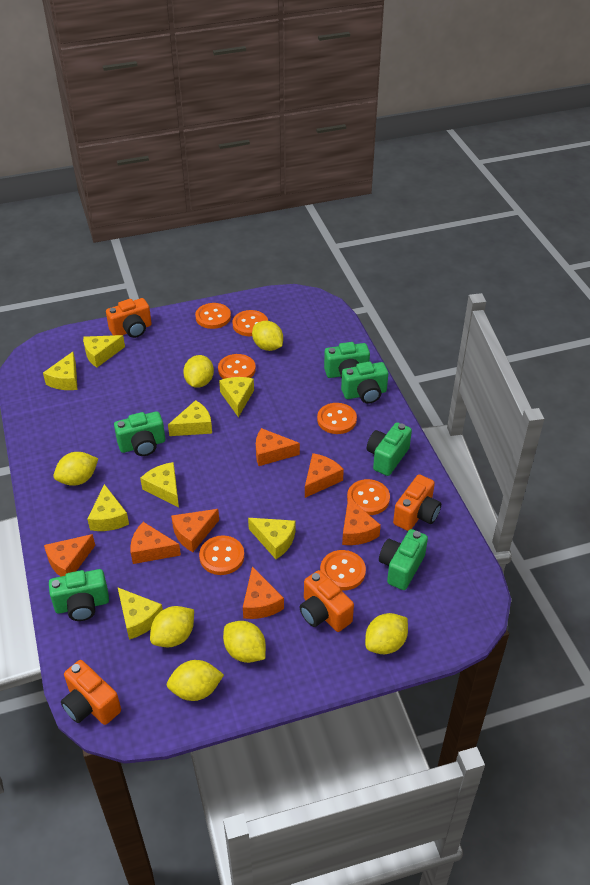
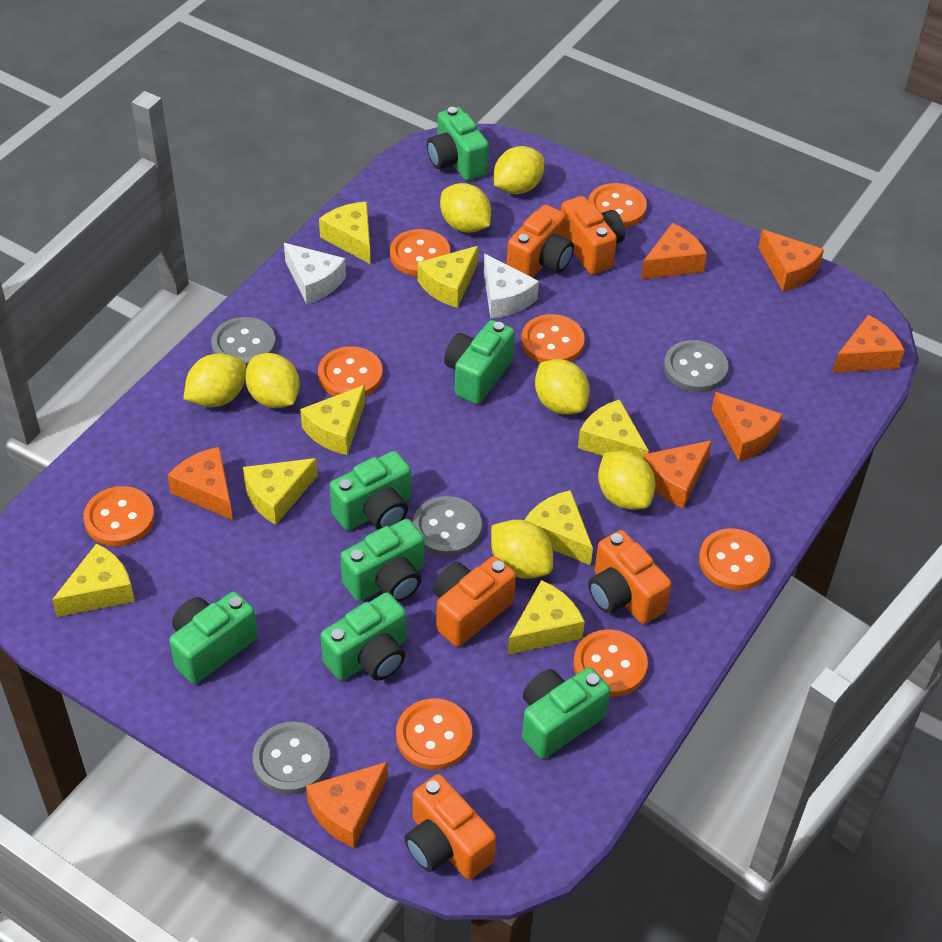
green camera: [49,569,109,621] [114,411,165,456] [324,342,370,378] [341,362,388,404] [367,422,412,476] [379,529,428,590] = 6 -> [169,592,258,684] [320,592,407,681] [330,451,411,530] [340,519,424,602] [427,107,489,181] [444,320,515,404] [522,668,610,759] = 7
grey button: none = 0 -> [211,317,276,368] [252,722,330,795] [412,496,482,557] [664,340,728,392] = 4
orange button: [195,303,231,329] [199,535,244,575] [218,354,256,379] [232,310,268,336] [317,403,357,434] [320,550,366,590] [347,479,390,515] = 7 -> [83,486,155,546] [318,346,383,396] [390,229,450,276] [396,698,472,770] [521,314,585,363] [573,630,648,697] [588,183,647,228] [699,528,770,590] = 8
orange camera: [61,660,121,725] [106,298,152,338] [300,570,354,632] [393,474,441,531] = 4 -> [404,774,496,880] [433,556,516,647] [507,204,574,278] [561,196,625,274] [588,530,672,624] = 5
white cheese: none = 0 -> [284,243,346,304] [484,253,539,318] = 2

